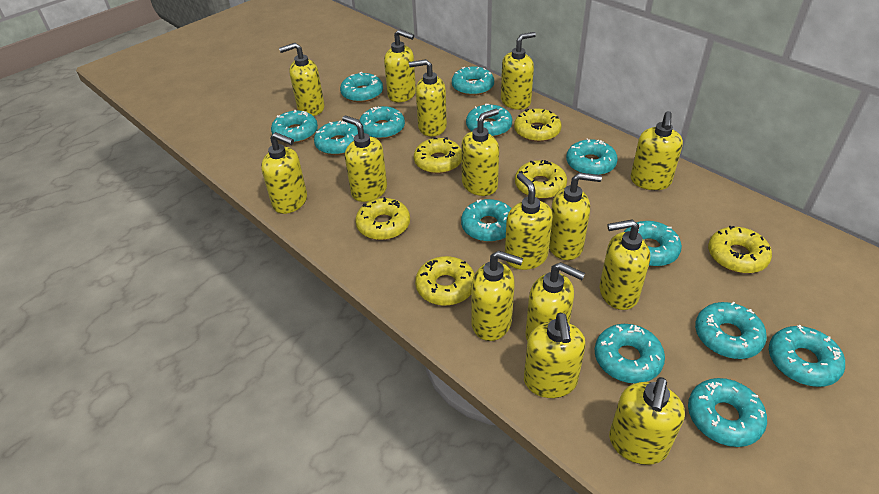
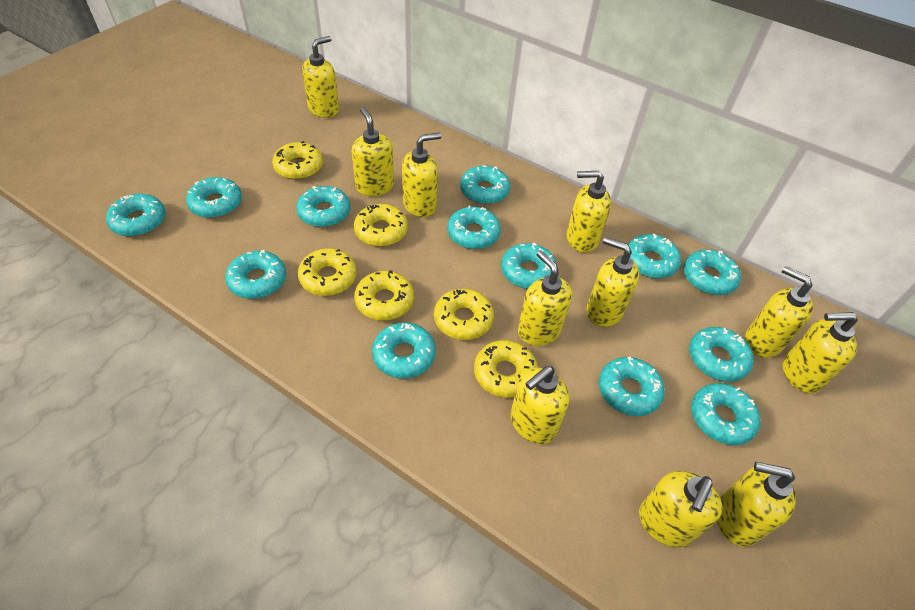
yellow soap dispenser: [261,132,307,214] [279,43,325,116] [342,115,387,202] [384,29,416,102] [409,59,447,137] [461,109,499,196] [471,251,523,341] [501,32,536,110] [505,173,553,270] [524,313,586,398] [525,262,585,341] [549,173,602,260] [600,219,650,310] [609,377,685,465] [631,111,683,190] = 15 -> [302,36,339,118] [352,107,394,196] [402,132,442,217] [511,366,569,444] [518,250,572,346] [567,171,611,253] [587,237,639,327] [639,471,722,547] [717,462,796,547] [745,266,813,358] [783,312,858,394] = 11

